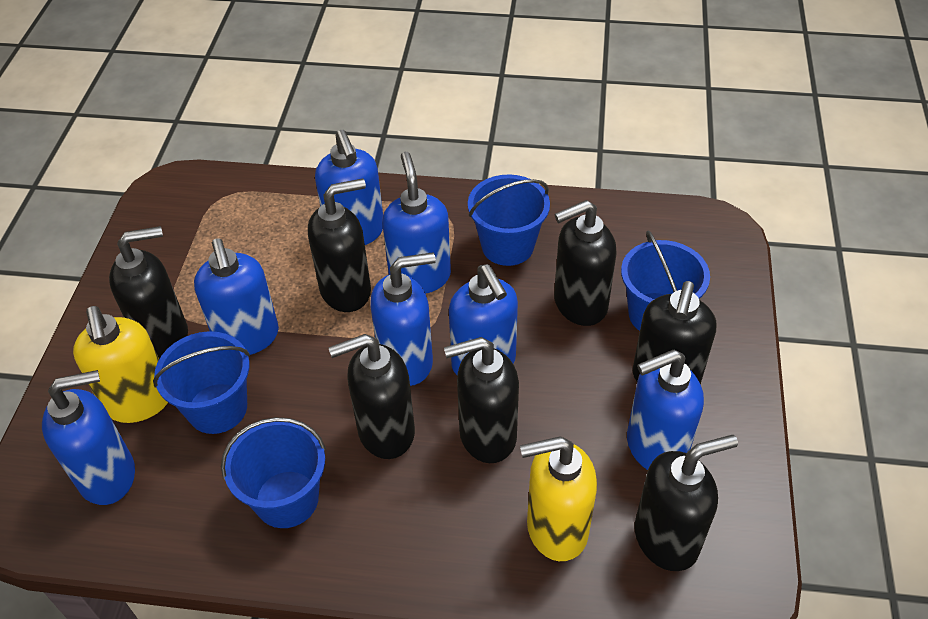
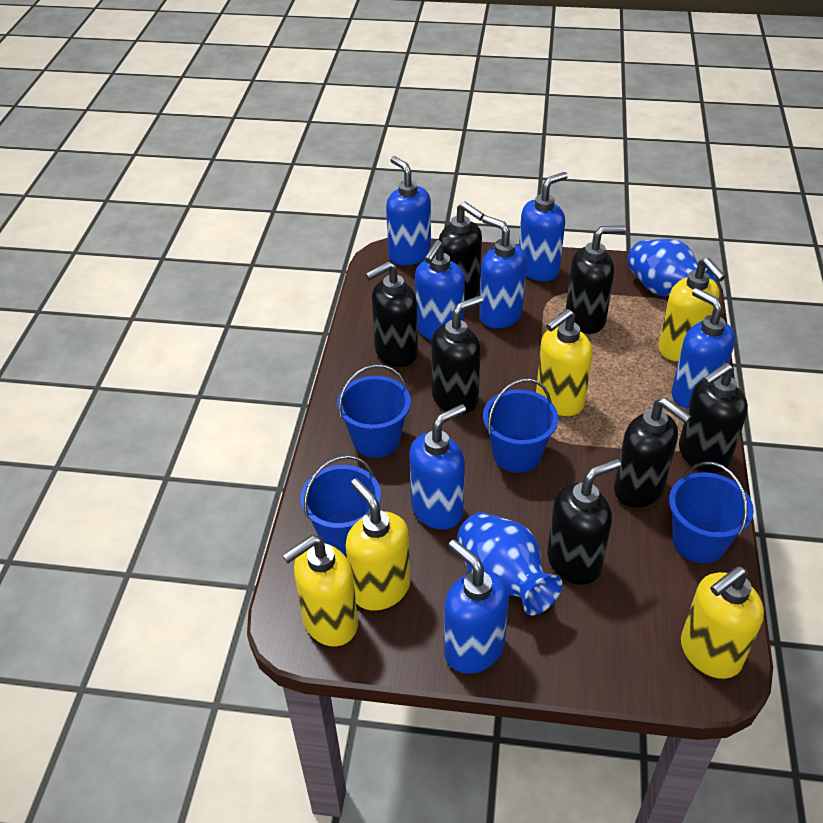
blue vase: none = 0 -> [457,512,562,615] [627,239,717,296] = 2
yellow soap dispenser: [73,306,168,423] [520,436,597,561] = 2 -> [282,535,358,646] [346,478,410,611] [536,309,592,416] [658,258,726,361] [681,566,764,679] = 5

